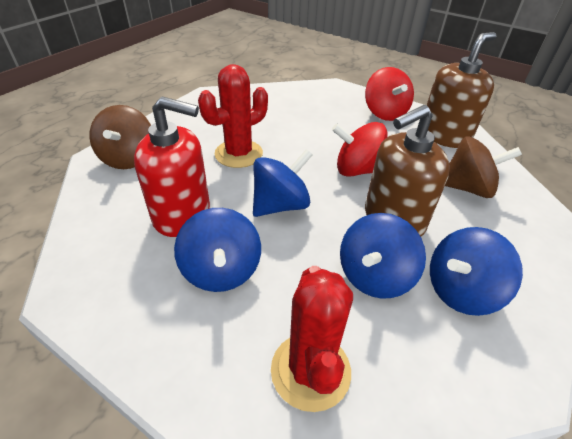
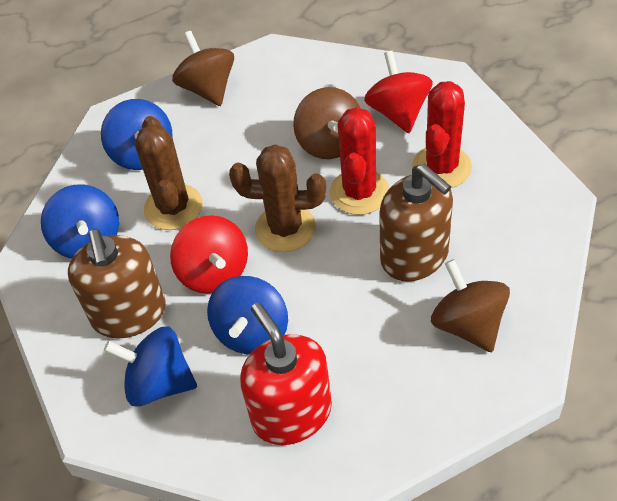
brown cactus: none = 0 -> [135,116,203,230] [229,144,326,252] = 2
brown spinning top: [89,105,151,169] [445,137,522,198] = 2 -> [172,31,234,106] [293,87,360,159] [431,259,510,352] = 3

